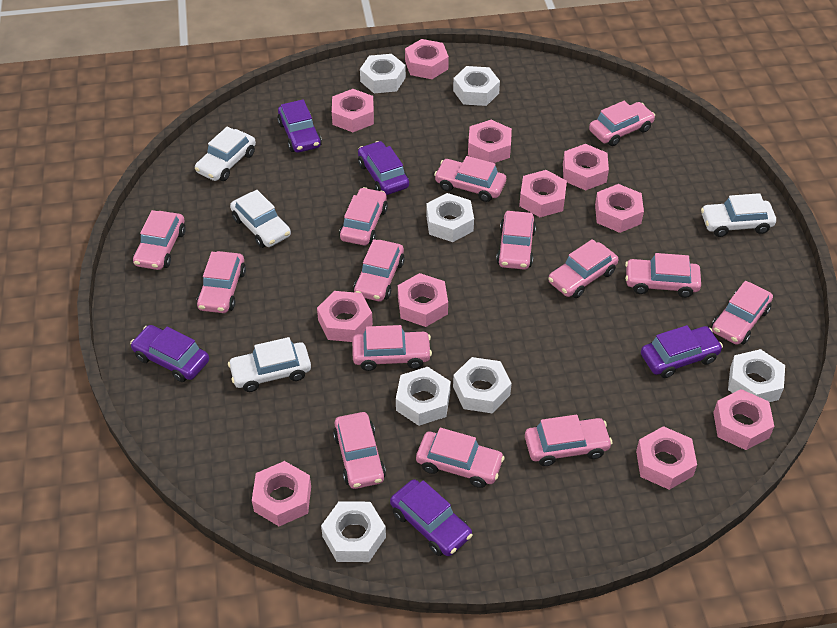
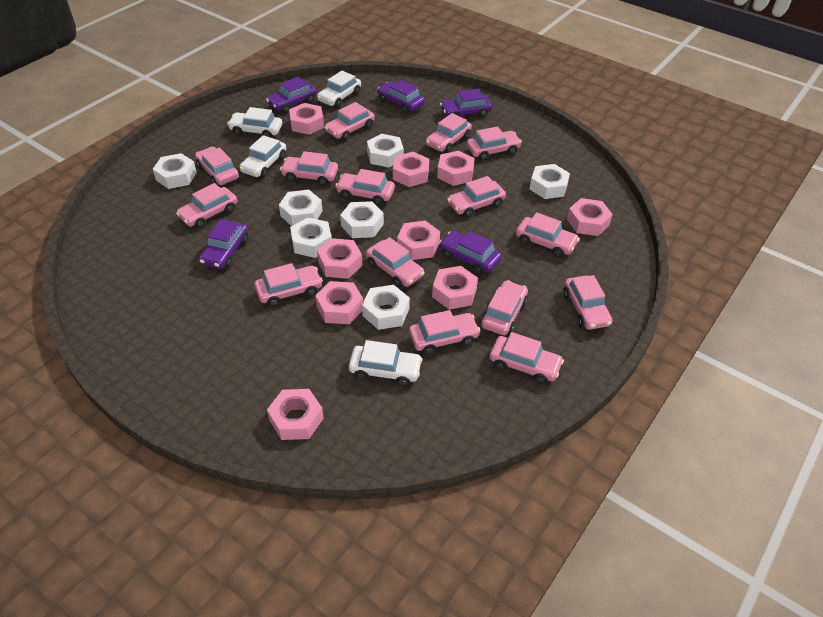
pink car: [133,210,186,270] [197,251,246,313] [333,412,386,489] [339,187,388,246] [352,325,432,371] [354,239,405,301] [416,428,505,488] [434,156,506,202] [496,211,536,270] [525,415,612,466] [548,239,618,298] [589,101,655,146] [625,253,701,298] [712,281,773,345] = 14 -> [176,183,238,228] [195,147,239,185] [254,263,323,307] [280,151,338,186] [324,102,375,141] [335,169,395,205] [366,237,424,288] [409,310,480,355] [426,113,472,153] [447,176,506,217] [467,126,522,161] [481,280,528,335] [489,332,564,384] [516,212,580,257] [563,275,612,330] = 15
pink nut: [252,461,311,526] [317,291,373,342] [332,89,374,132] [398,273,448,327] [405,39,449,79] [468,120,512,163] [519,170,567,217] [563,144,609,190] [595,184,644,233] [636,426,697,490] [713,389,774,450] = 11 -> [267,389,324,440] [289,103,324,135] [315,281,363,324] [317,238,363,279] [393,152,429,187] [397,221,440,260] [432,266,478,309] [437,151,475,186] [567,198,613,236] = 9

